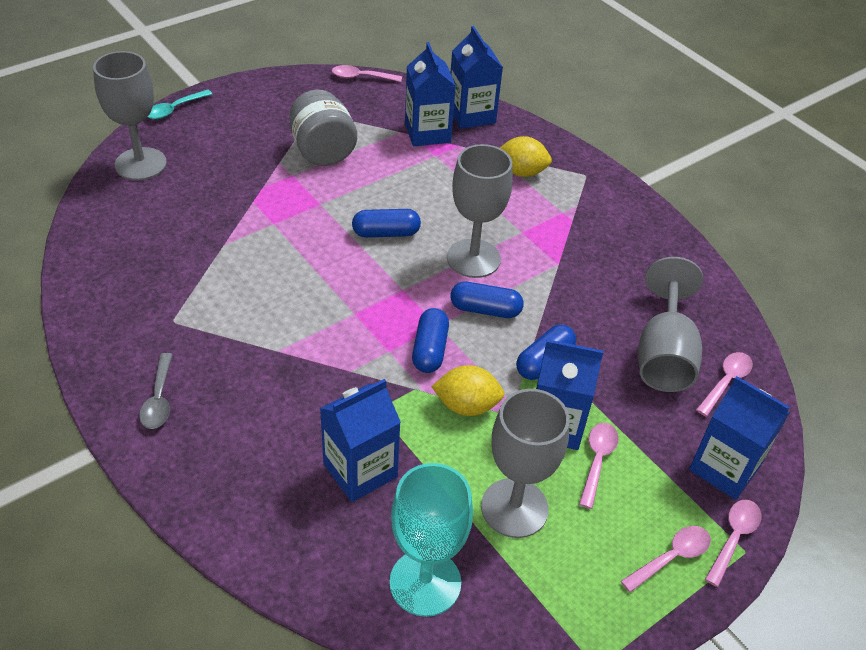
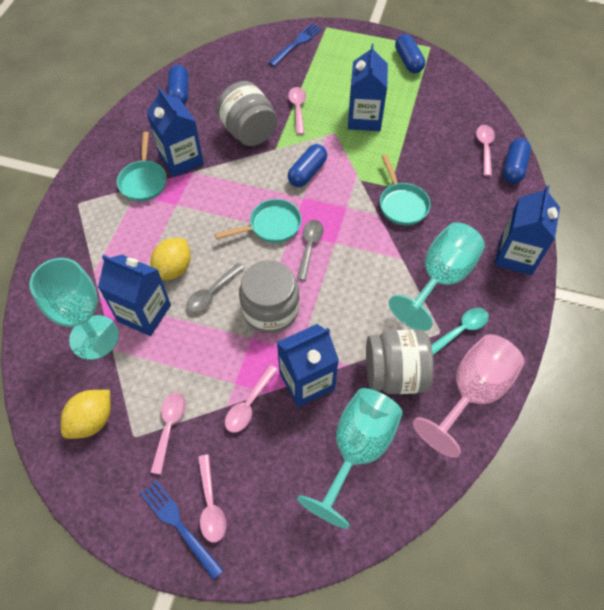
blue fork: none = 0 -> [140,480,224,580] [269,24,322,66] = 2
grey goblet: [93,51,167,180] [447,144,513,278] [481,389,570,538] [638,257,703,392] = 4 -> none = 0
grey jar: [289,89,357,166] = 1 -> [216,81,277,146] [239,260,299,333] [366,329,434,394] = 3
grey spoon: [139,353,173,429] = 1 -> [186,263,244,313] [297,220,324,281] = 2
pink goblet: none = 0 -> [413,334,525,458] = 1
turquoise goblet: [390,463,473,617] = 1 -> [29,258,119,360] [297,388,403,529] [389,222,485,331] = 3
turquoise pan: none = 0 -> [117,132,167,202] [215,199,302,243] [380,155,431,226] = 3

